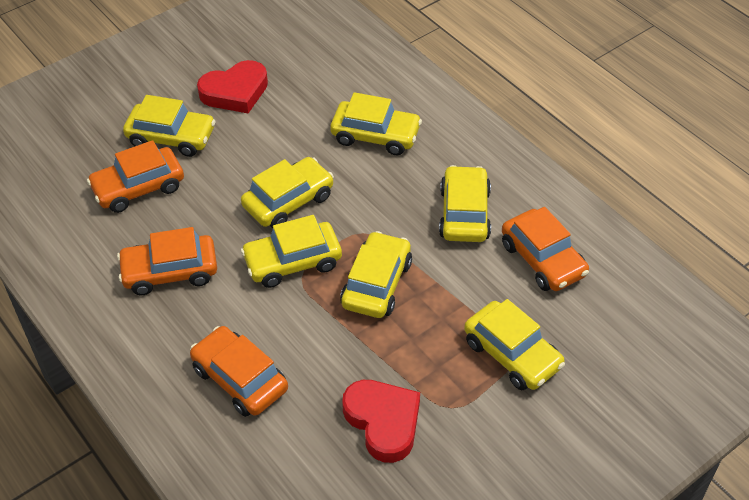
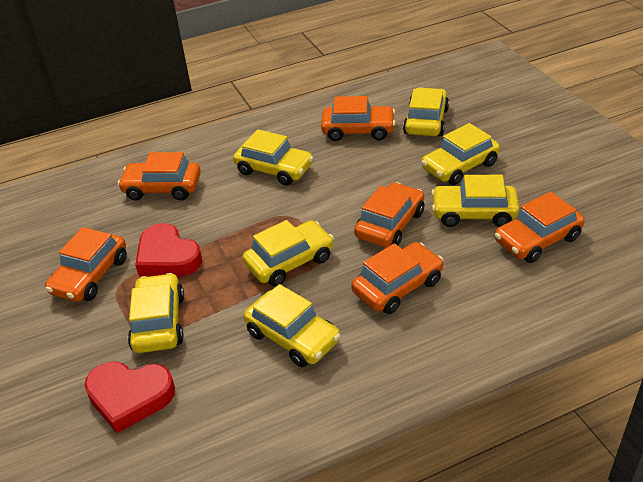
orange car: [87,140,184,213] [117,227,217,295] [190,326,288,417] [502,207,589,291] = 4 -> [45,227,127,302] [118,152,201,201] [321,96,395,141] [351,242,443,314] [354,182,424,247] [495,192,585,263] = 6

